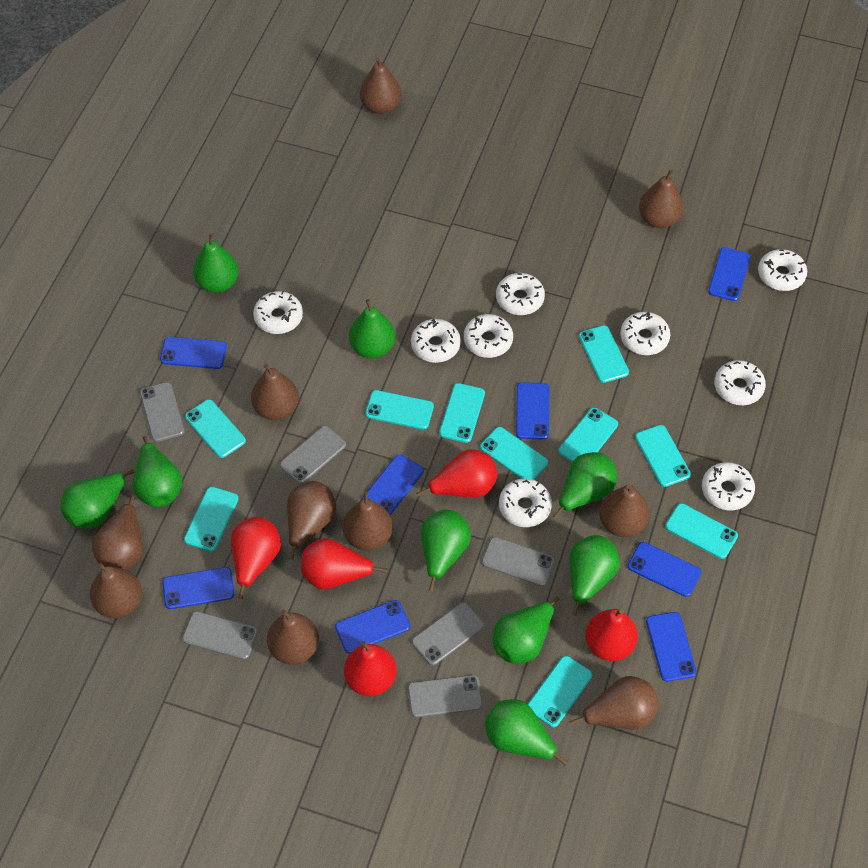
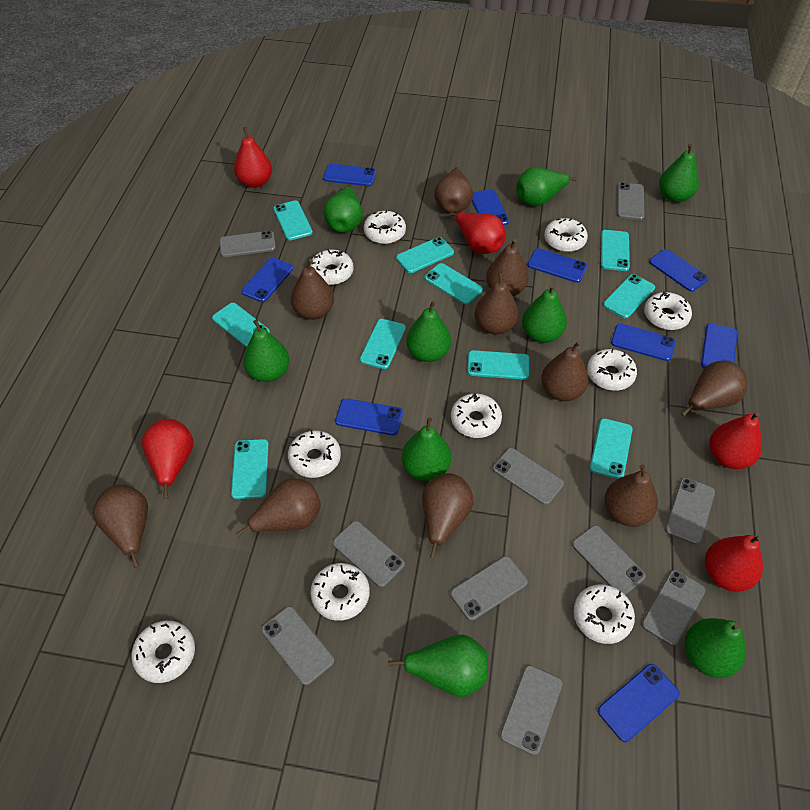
blue phone: [160,336,227,369] [162,567,234,609] [335,600,410,653] [362,454,424,515] [516,382,549,440] [628,542,702,597] [646,612,697,682] [708,247,751,301] = 8 -> [241,258,293,302] [323,164,376,186] [335,398,403,435] [472,189,509,225] [528,248,587,283] [598,664,680,742] [611,323,675,361] [649,249,708,291] [701,323,738,369] = 9
grey phone: [140,382,184,442] [182,611,258,660] [280,426,346,484] [408,675,482,717] [412,602,484,665] [482,537,555,586] = 6 -> [219,231,276,257] [261,606,334,685] [333,521,405,587] [450,556,528,621] [493,448,564,505] [500,665,563,755] [572,525,646,595] [617,182,645,220] [641,570,706,646] [665,477,715,545] = 10
white donut: [253,291,303,334] [411,319,461,363] [464,314,513,358] [496,273,545,315] [499,478,552,527] [620,312,670,355] [702,462,755,510] [714,360,766,405] [758,249,807,291] = 9 -> [131,621,195,683] [288,430,341,478] [310,249,353,285] [310,563,370,621] [364,210,406,244] [451,393,502,438] [544,218,588,252] [573,585,635,644] [587,349,637,391] [644,291,692,330] = 10

